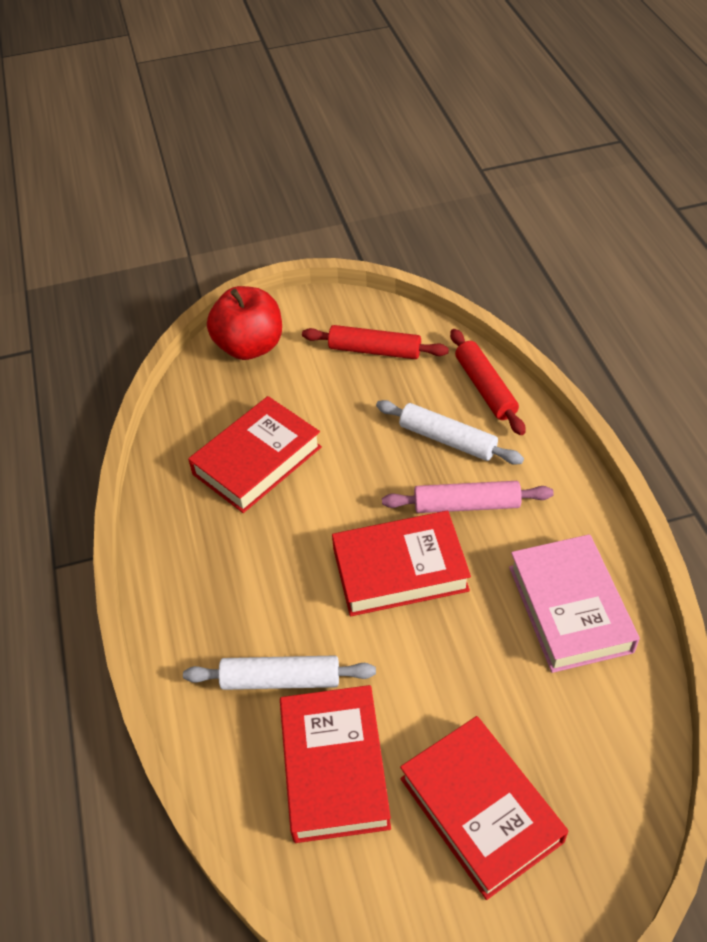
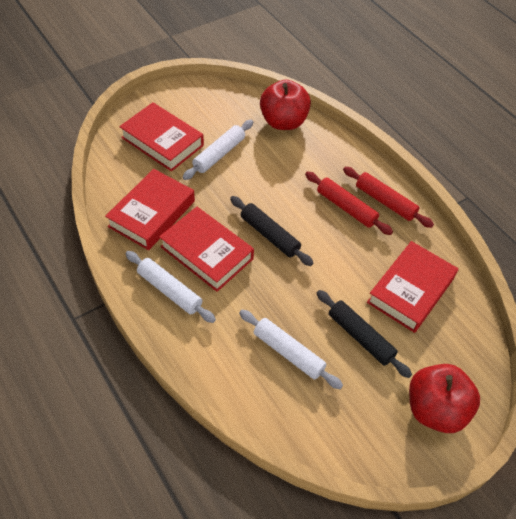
black rolling pin: none = 0 -> [230,196,313,266] [316,290,412,378] = 2
pink book: [509,534,640,673] = 1 -> none = 0
pink rolling pin: [382,481,554,513] = 1 -> none = 0
red apple: [207,286,282,360] = 1 -> [260,79,311,130] [409,364,480,433] = 2
white rolling pin: [183,655,376,690] [376,400,524,465] = 2 -> [125,251,216,323] [183,120,253,180] [239,310,343,389] = 3

